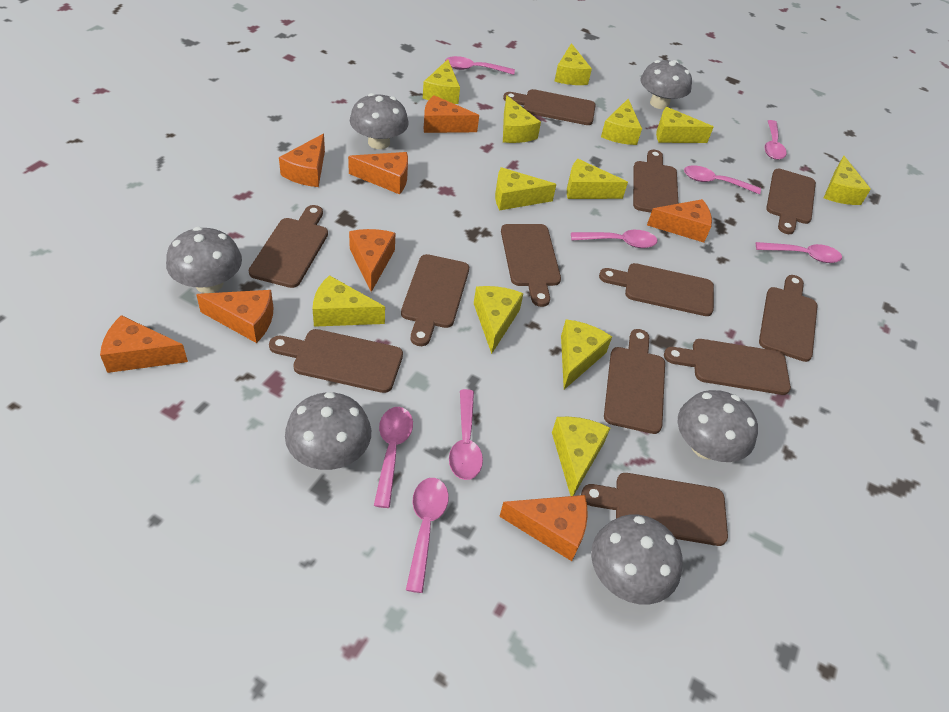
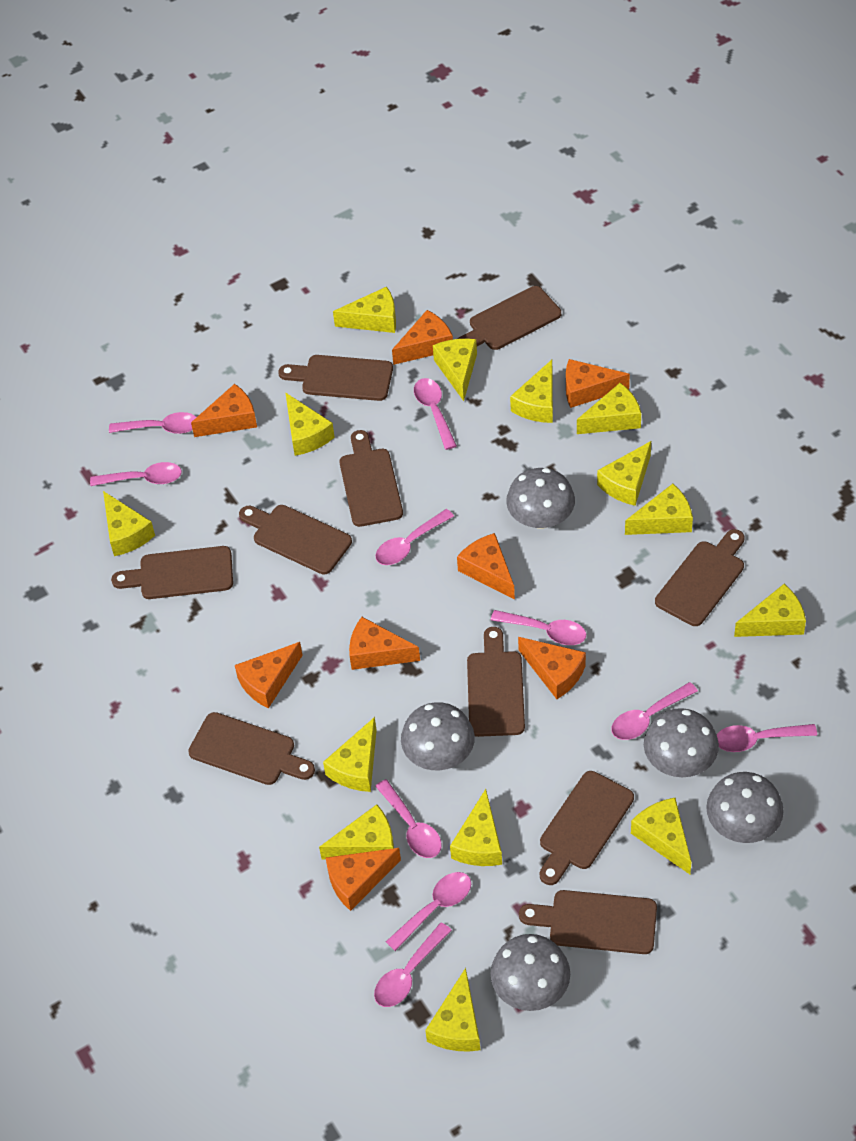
brown cutting board: [248,205,328,288] [269,329,403,393] [401,254,469,346] [501,224,561,307] [503,89,596,125] [581,473,728,546] [599,263,714,316] [604,329,665,434] [633,150,678,213] [664,339,791,395] [759,275,817,362] [766,169,816,234] = 12 -> [111,546,233,599] [188,712,315,785] [239,505,352,575] [278,355,393,401] [339,430,403,527] [457,286,561,350] [467,627,525,737] [519,890,657,954] [540,771,634,885] [655,529,745,626] = 10
grey mushroom: [166,227,242,293] [285,392,371,470] [350,93,409,149] [591,514,683,604] [640,60,692,109] [678,390,758,462] = 6 -> [401,702,475,770] [491,934,570,1011] [506,468,575,529] [644,708,719,777] [706,772,784,843] = 5
pink spoon: [374,407,413,508] [406,478,449,593] [445,56,515,75] [449,389,483,480] [571,230,657,248] [684,165,761,194] [756,242,842,263] [764,120,787,160] = 8 -> [90,462,182,486] [109,412,196,434] [374,922,452,1007] [375,509,454,565] [375,779,442,858] [386,872,471,951] [414,378,457,450] [491,610,586,645] [611,682,698,740] [717,724,817,752] = 10
yellow cheese: [313,275,385,327] [423,59,460,104] [474,286,523,354] [495,167,557,210] [503,95,541,143] [552,417,610,496] [554,43,592,85] [561,319,612,389] [567,159,628,199] [601,99,642,145] [656,107,713,143] [824,156,871,205] = 12 -> [103,491,155,556] [285,392,335,456] [319,804,394,859] [323,717,377,792] [333,287,396,333] [425,968,480,1051] [433,339,477,401] [450,789,502,866] [510,360,553,423] [577,383,641,434] [597,441,651,506] [625,484,693,535] [631,798,692,874] [734,584,806,637] = 14

